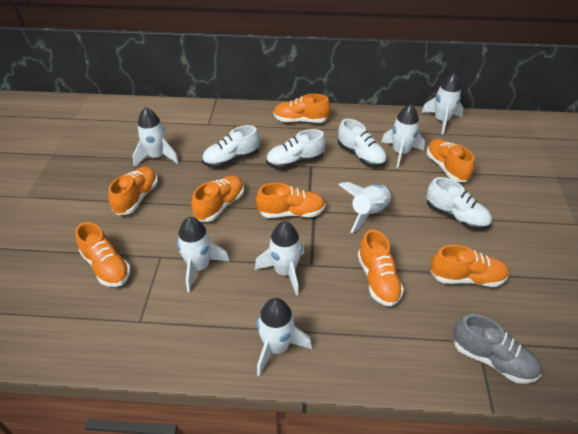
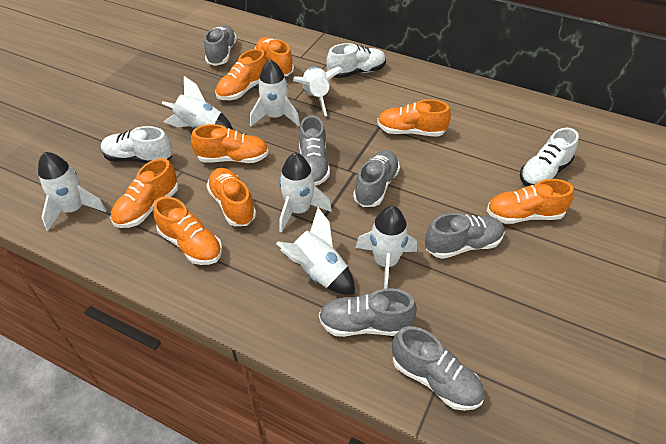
grey shoe: [453,314,541,384] = 1 -> [204,25,237,66] [299,115,330,186] [319,288,417,337] [353,150,400,207] [392,326,484,411] [425,213,505,259] = 6
white shoe: [202,125,260,168] [266,129,326,169] [338,119,387,167] [426,177,492,230] = 4 -> [101,126,172,164] [326,43,386,78] [520,128,579,186] = 3

